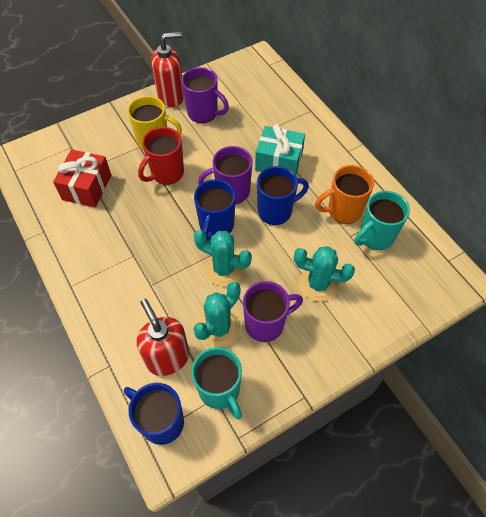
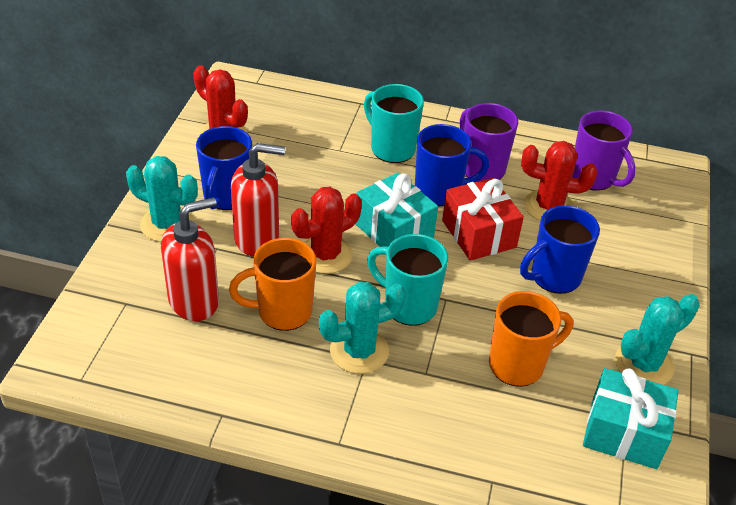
orange mug: [315,165,374,224] = 1 -> [229,238,316,331] [489,291,573,387] = 2
purple mug: [182,67,229,123] [198,146,253,204] [243,281,303,342] = 3 -> [460,103,518,182] [572,111,636,191] = 2
red cactus: none = 0 -> [193,65,248,136] [291,187,362,274] [521,141,597,221] = 3
red mug: [138,127,184,185] = 1 -> none = 0
turquoise gift: [255,124,305,175] = 1 -> [356,173,438,247] [583,368,679,469] = 2
yellow mug: [127,96,182,151] = 1 -> none = 0

